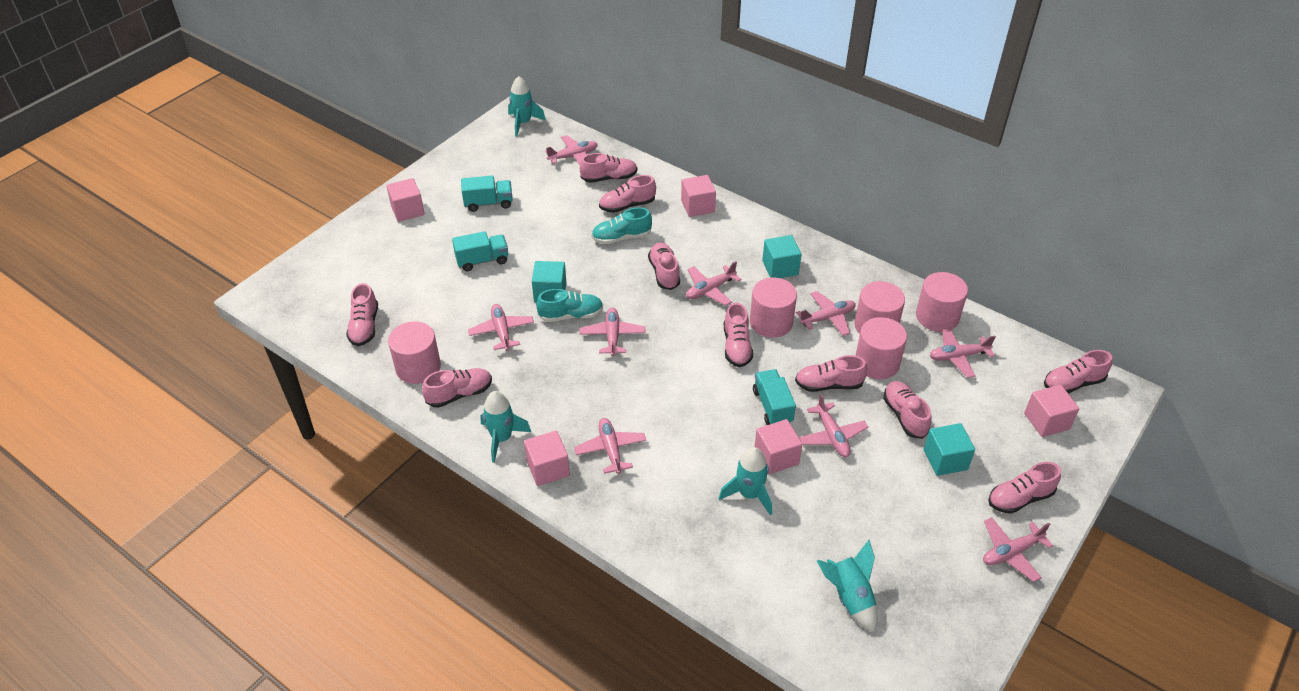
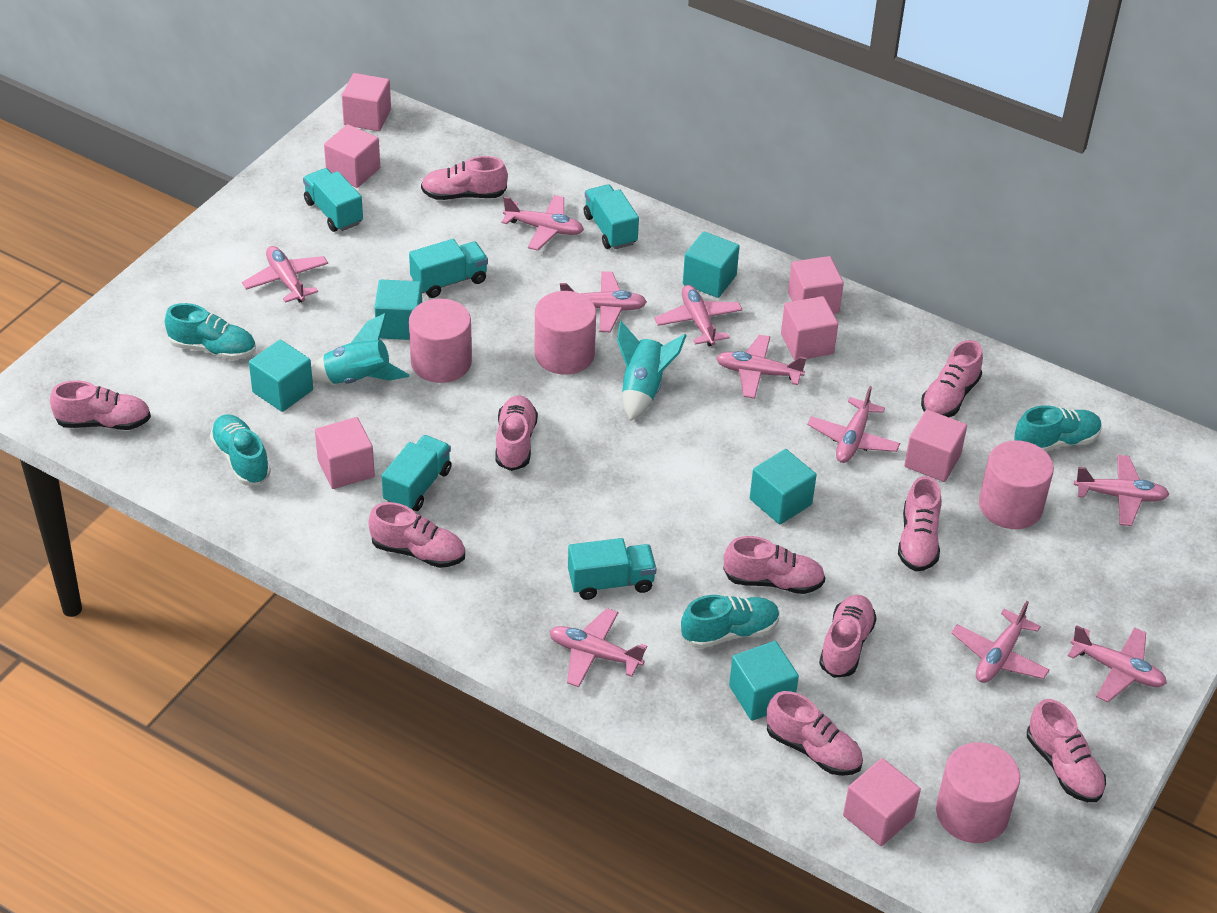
pink cube: [387,178,425,222] [524,431,570,486] [681,175,716,217] [754,419,802,474] [1024,385,1079,437] = 5 -> [315,417,375,489] [324,124,380,188] [342,73,391,131] [781,296,838,360] [788,256,844,314] [843,758,921,846] [904,410,967,482] = 7
pink cylinder: [388,321,441,384] [750,278,797,338] [855,281,905,334] [855,317,907,379] [916,272,968,332] = 5 -> [409,299,472,383] [534,291,596,375] [936,742,1020,843] [979,440,1054,529] = 4
pink plane: [468,304,534,351] [545,135,598,165] [574,418,646,474] [580,308,646,356] [686,261,742,306] [796,291,856,336] [799,394,868,457] [929,328,996,378] [983,517,1053,582] = 9 -> [242,246,328,303] [502,195,584,251] [549,608,647,687] [560,271,647,332] [654,285,742,346] [716,335,807,399] [807,386,900,463] [951,601,1050,683] [1068,625,1167,702] [1074,455,1169,526] = 10
turquoise cube: [532,261,566,303] [762,235,802,278] [924,423,975,476] = 3 -> [249,340,313,412] [375,280,422,340] [683,231,740,298] [729,641,799,721] [750,449,817,524] = 5
turquoise rocket: [480,391,531,463] [508,76,546,136] [719,447,772,515] [817,540,877,632] = 4 -> [311,313,409,384] [617,321,687,421] = 2
turquoise shoe: [536,289,603,322] [592,207,652,244] = 2 -> [165,303,256,360] [210,414,271,485] [681,595,780,649] [1014,405,1102,452] = 4
turquoise truck: [452,231,508,271] [461,175,512,212] [753,369,796,425] = 3 -> [303,168,363,232] [382,435,452,511] [409,239,488,298] [568,538,657,600] [584,185,639,249] = 5

